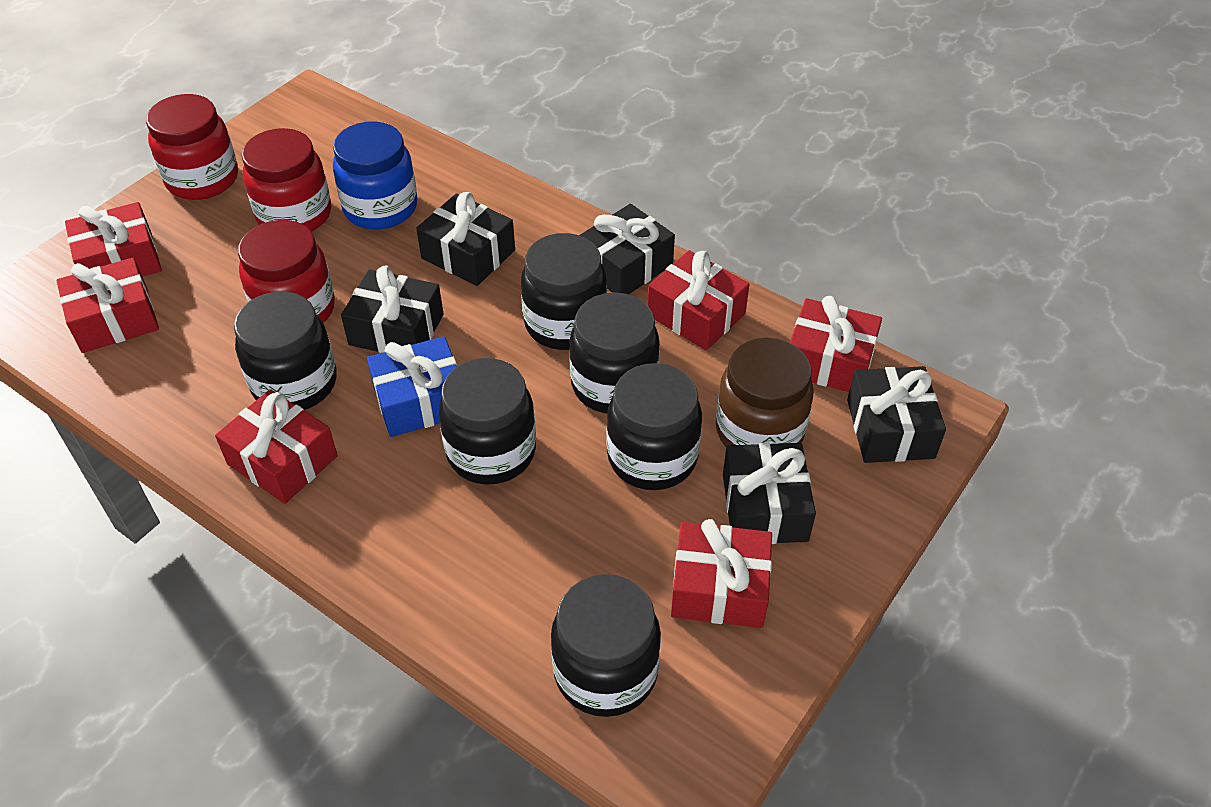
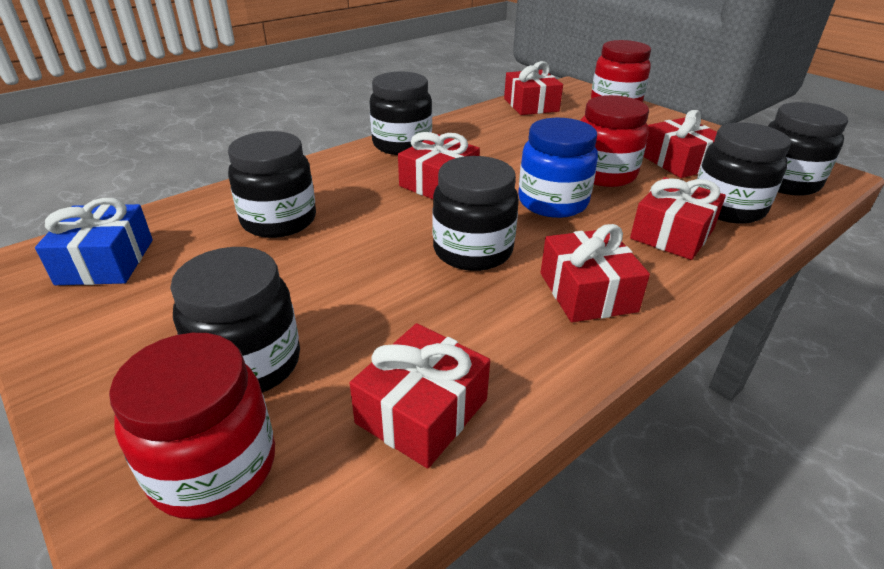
black gift: [341,265,444,353] [416,192,515,286] [579,204,675,295] [723,443,816,544] [847,366,946,463] = 5 -> none = 0
brown jar: [716,338,814,447] = 1 -> none = 0

